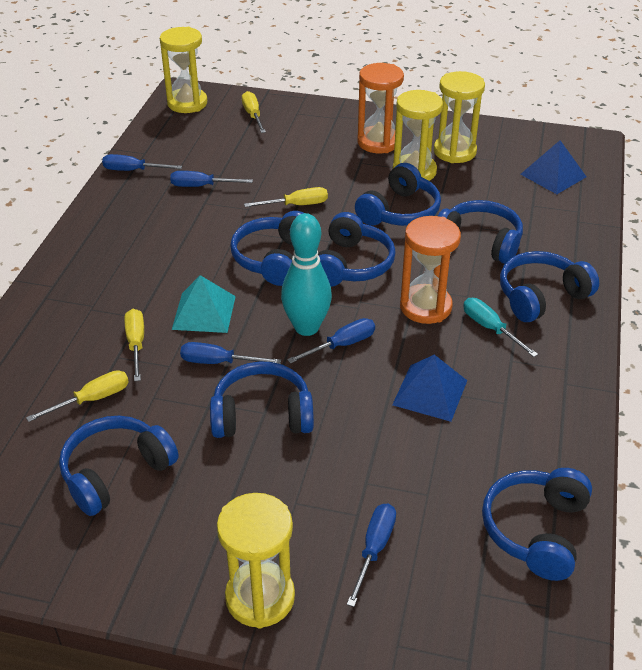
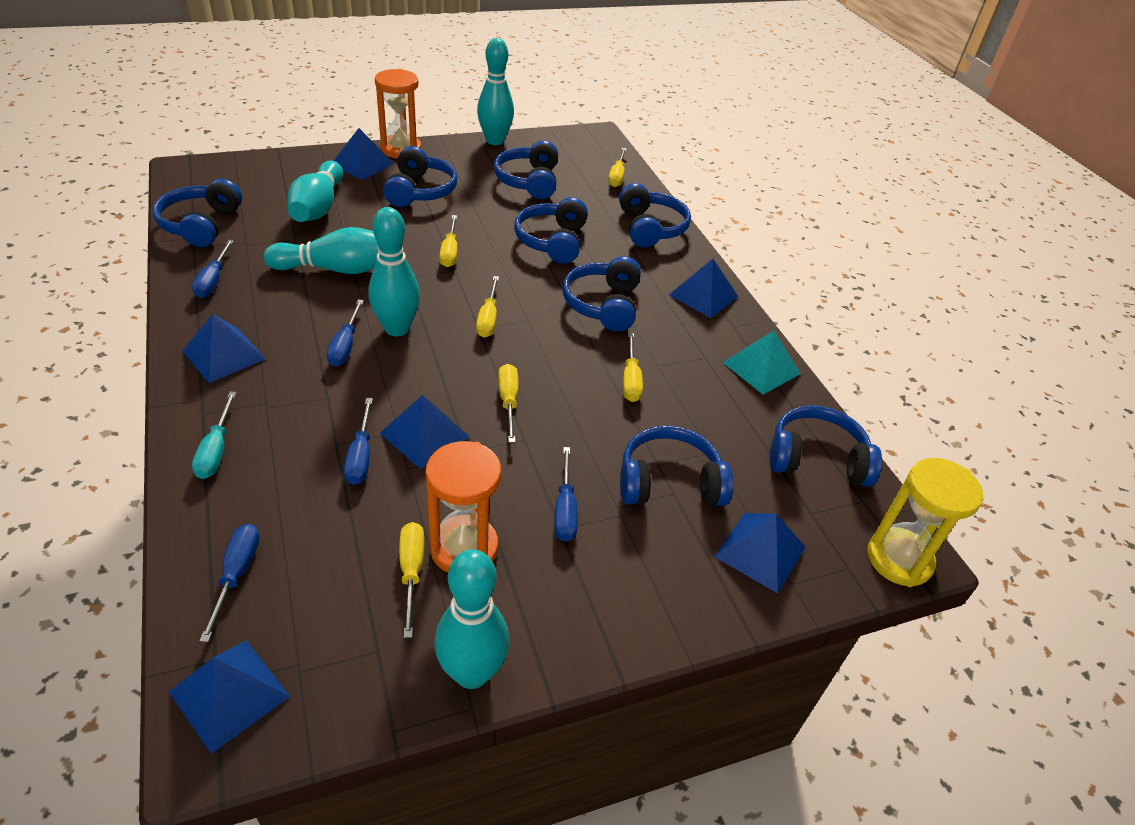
blue pyramid: [392,355,467,422] [520,140,586,194] = 2 -> [169,640,290,754] [182,314,266,383] [334,128,394,180] [380,395,470,469] [669,259,739,318] [714,513,806,593] = 6
turquoise bowling pin: [281,213,332,336] = 1 -> [263,227,379,274] [287,161,343,222] [368,207,420,336] [435,549,509,689] [477,38,514,145] = 5
yellow hourglass: [160,27,207,113] [217,493,295,629] [393,90,443,181] [434,71,485,163] = 4 -> [867,458,983,587] = 1
yellow screwdriver: [26,370,129,422] [125,309,144,381] [242,91,266,133] [244,187,328,207] = 4 -> [399,522,424,638] [440,215,457,267] [476,276,499,338] [498,364,518,443] [608,148,627,187] [623,332,643,402] = 6

